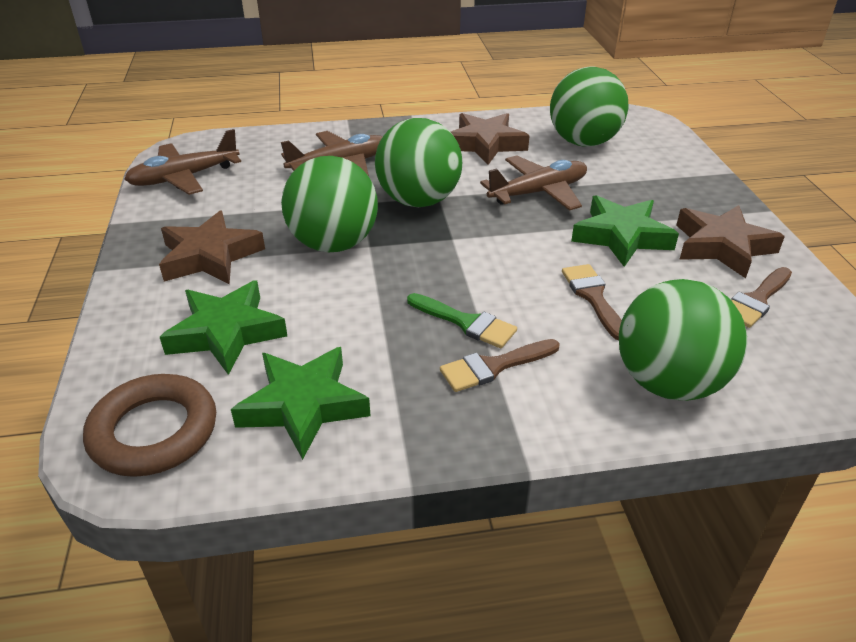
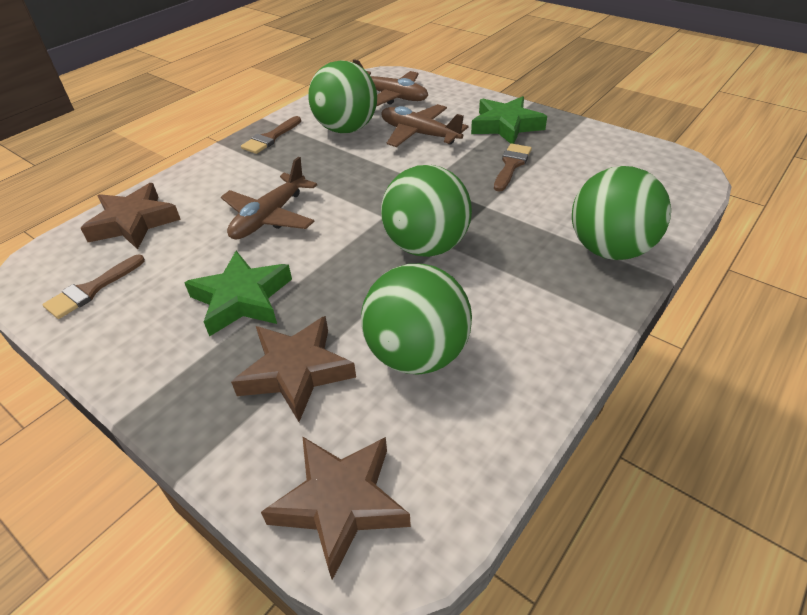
brown ring: [83,374,216,477] = 1 -> none = 0
green brush: [407,293,517,348] = 1 -> none = 0
green star: [160,280,287,375] [231,347,371,460] [571,195,679,267] = 3 -> [184,251,292,337] [471,96,547,144] = 2

